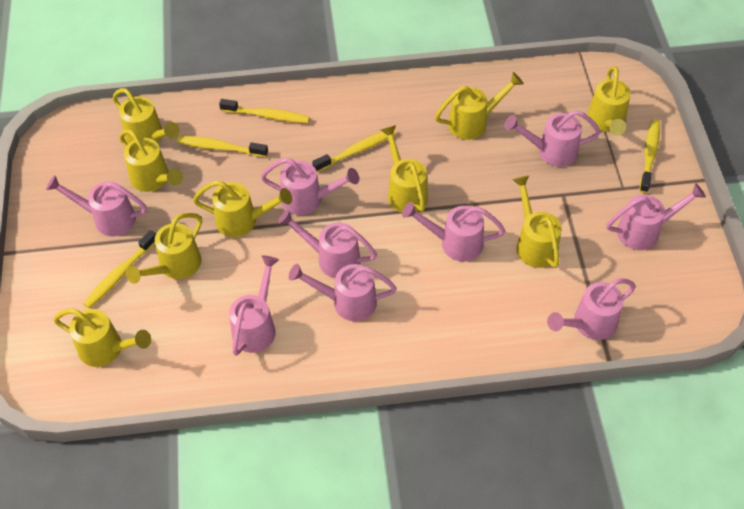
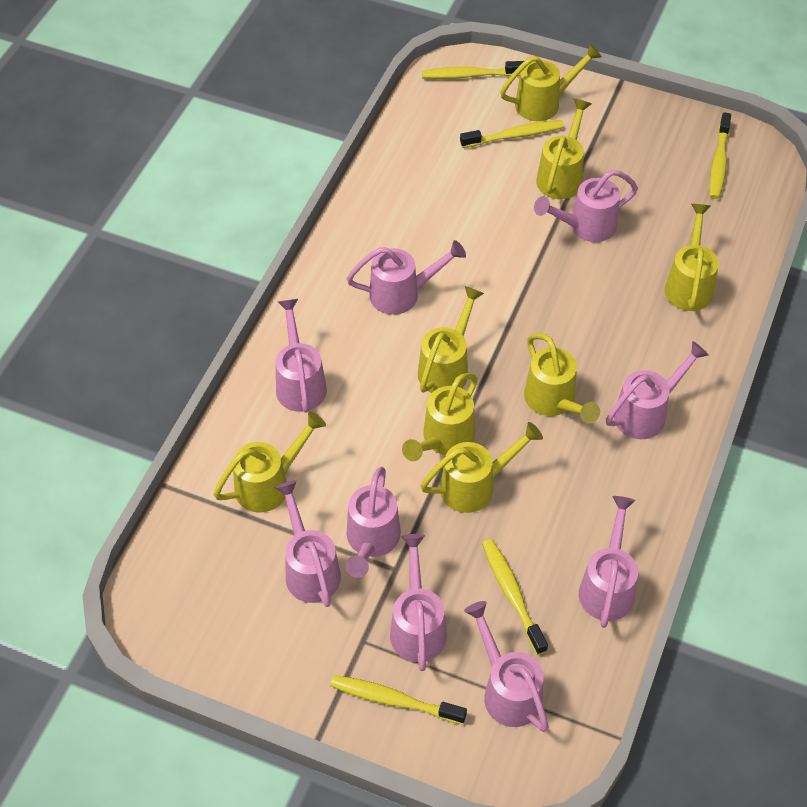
yellow watering can: [54,308,151,367] [113,88,180,144] [119,129,183,192] [126,213,202,284] [193,180,292,237] [381,125,428,213] [435,72,524,140] [512,175,562,268] [587,66,631,136] = 9 -> [213,411,326,513] [402,373,477,461] [418,286,484,393] [420,422,543,513] [500,44,602,121] [524,333,600,423] [536,99,591,199] [665,204,719,311] = 8

